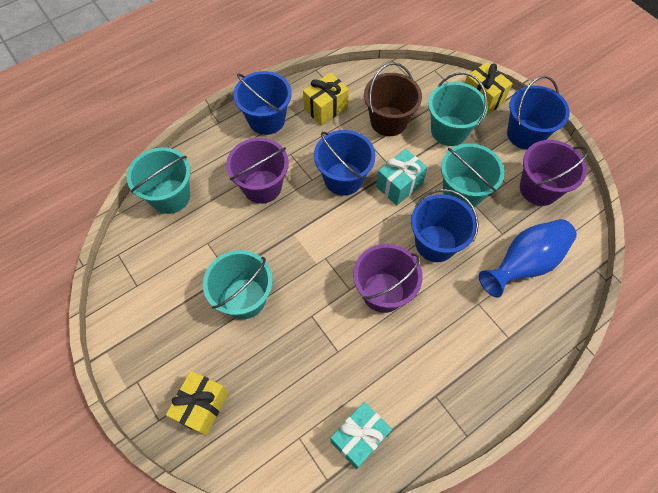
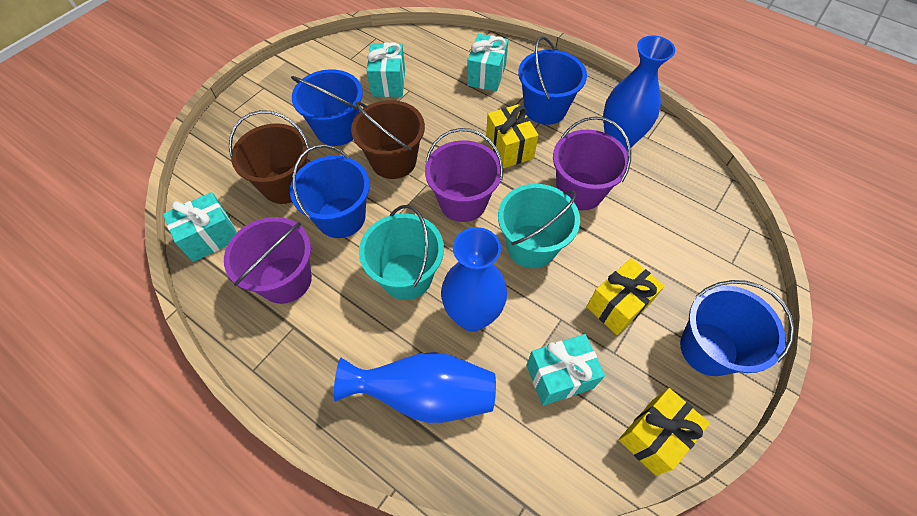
blue vase: [479,219,577,298] = 1 -> [334,352,496,423] [441,227,507,332] [603,35,675,151] = 3
brown bucket: [364,62,422,136] = 1 -> [229,110,310,204] [351,100,425,179] = 2
turquoise bucket: [127,148,191,214] [203,250,273,319] [428,72,488,146] [441,144,504,209] = 4 -> [359,205,444,300] [498,184,580,268] = 2
turquoise gift: [330,402,392,469] [376,149,428,205] = 2 -> [163,192,237,262] [367,42,405,97] [467,34,508,91] [526,334,605,406] = 4

